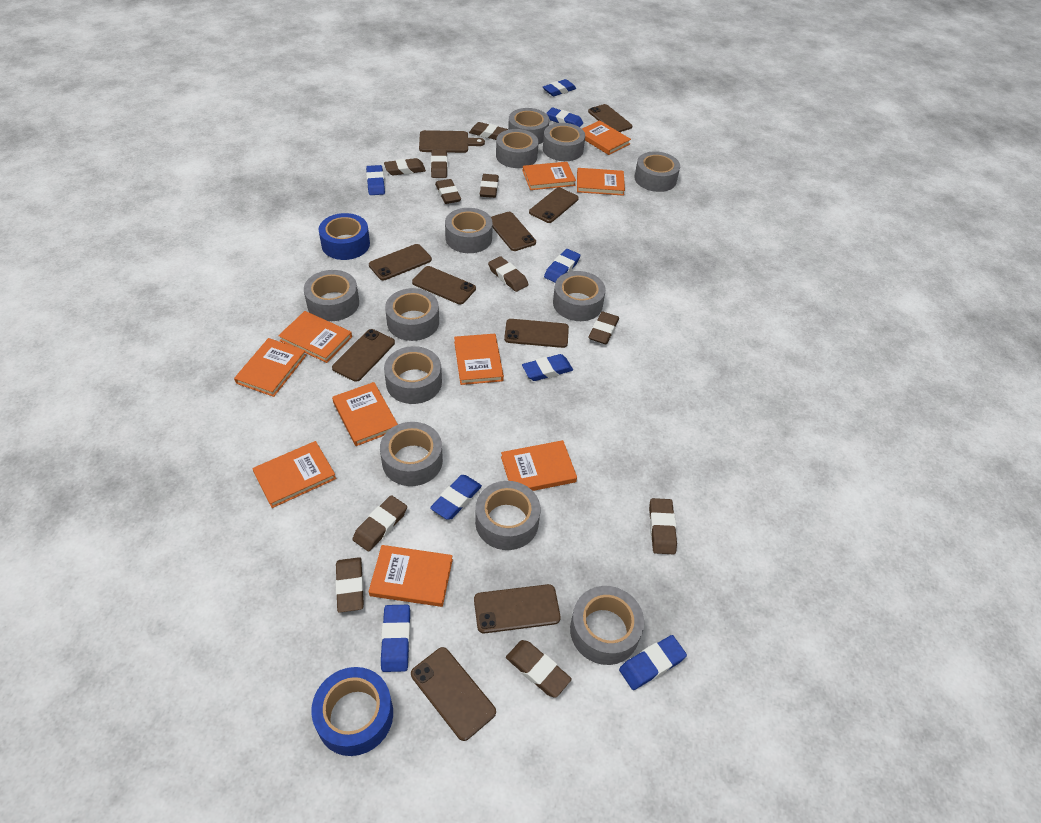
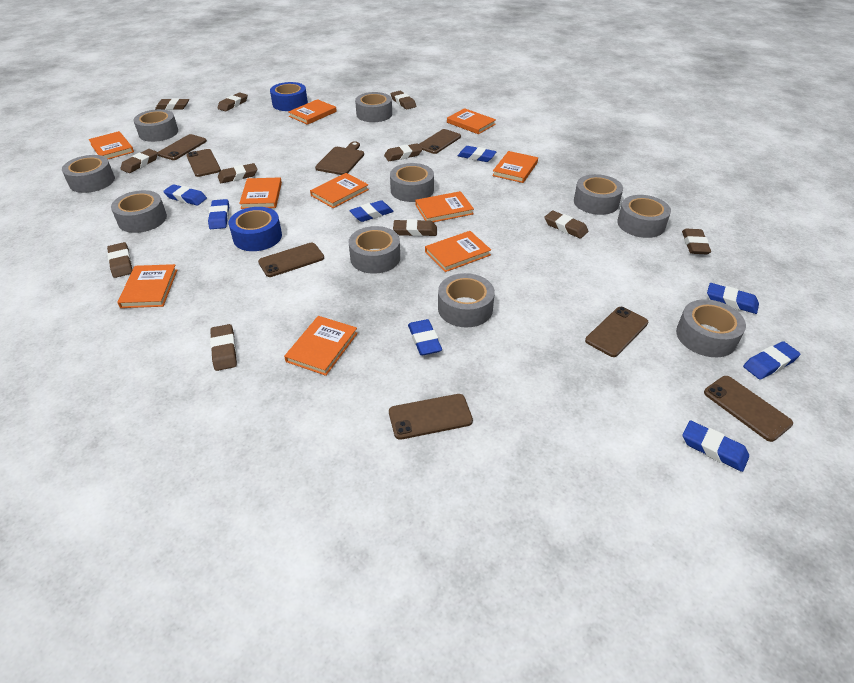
brown phone: [332,329,395,382] [369,244,432,280] [411,647,496,741] [412,266,476,304] [474,584,561,633] [491,212,536,251] [504,319,569,348] [529,187,579,223] [588,104,632,132] = 9 -> [158,134,207,160] [186,149,221,177] [258,243,324,277] [389,394,473,440] [419,129,461,154] [585,307,648,357] [704,376,793,442] = 7
grey tape: [304,270,359,321] [380,422,443,486] [384,346,442,404] [385,288,439,341] [445,208,493,253] [475,481,540,550] [496,129,539,168] [508,108,549,144] [543,123,585,161] [553,271,606,321] [570,586,644,665] [634,151,680,192] = 12 -> [62,155,115,193] [111,190,167,233] [133,109,178,142] [348,226,400,274] [355,92,392,122] [390,163,434,202] [438,273,495,328] [574,174,623,215] [617,195,671,238] [676,299,746,357] = 10

